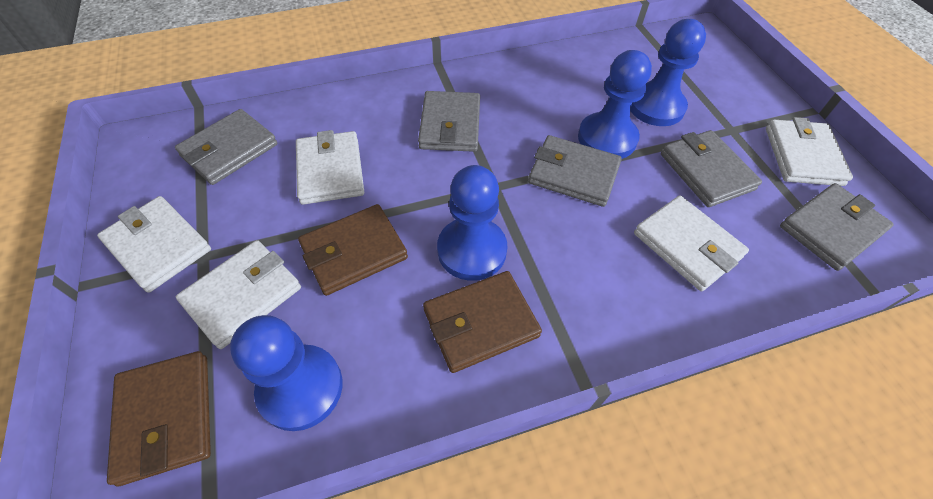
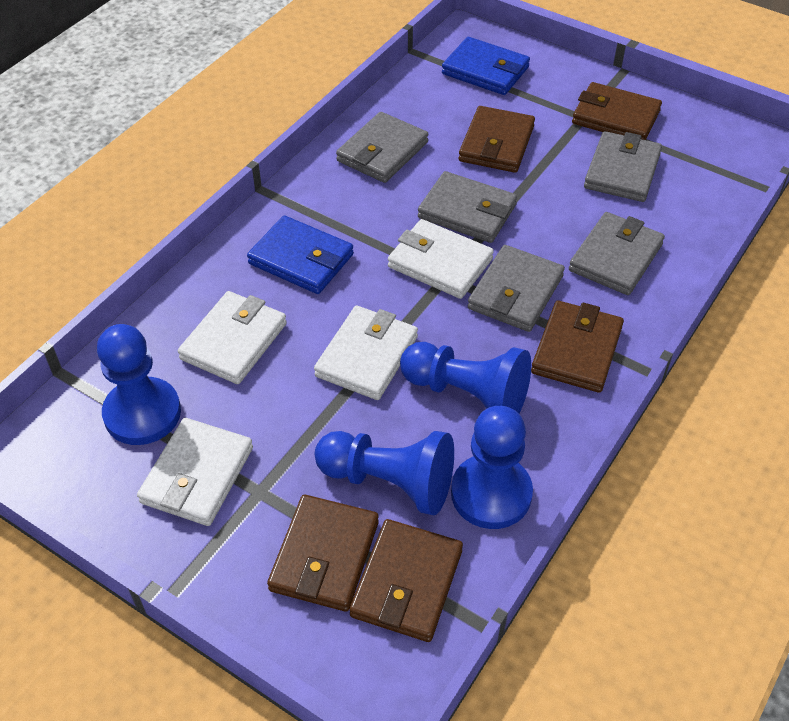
blue wallet: none = 0 -> [247,215,354,294] [442,37,530,95] = 2
brown wallet: [107,351,211,487] [298,204,408,296] [423,271,542,373] = 3 -> [267,495,379,612] [349,519,463,642] [459,106,535,173] [531,301,624,393] [572,82,662,140] = 5
white wallet: [97,196,211,293] [176,240,301,349] [296,130,364,205] [634,196,749,291] [766,117,853,186] = 5 -> [137,418,253,526] [178,291,287,384] [314,305,418,400] [388,219,494,299] = 4

